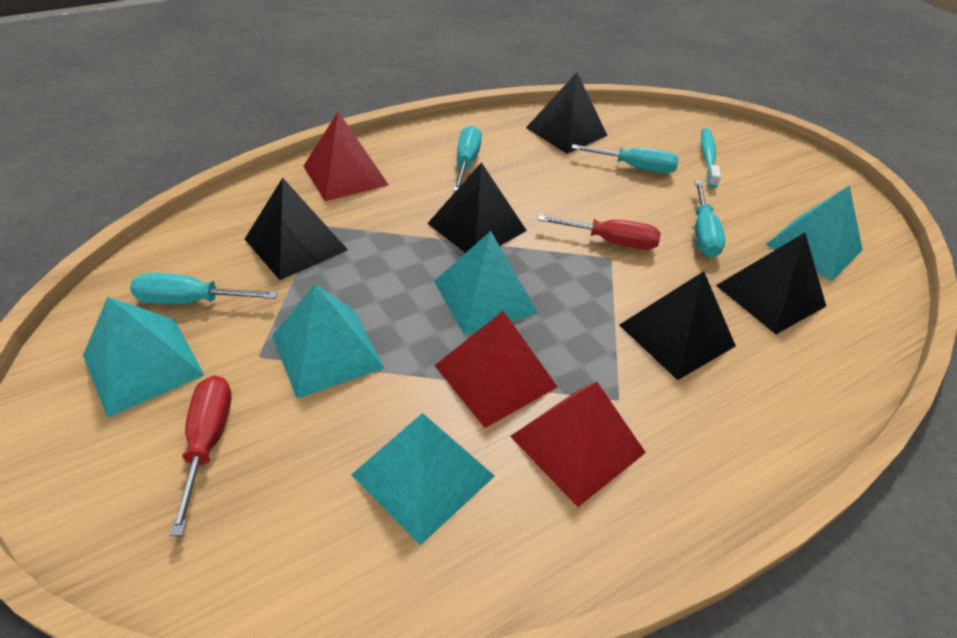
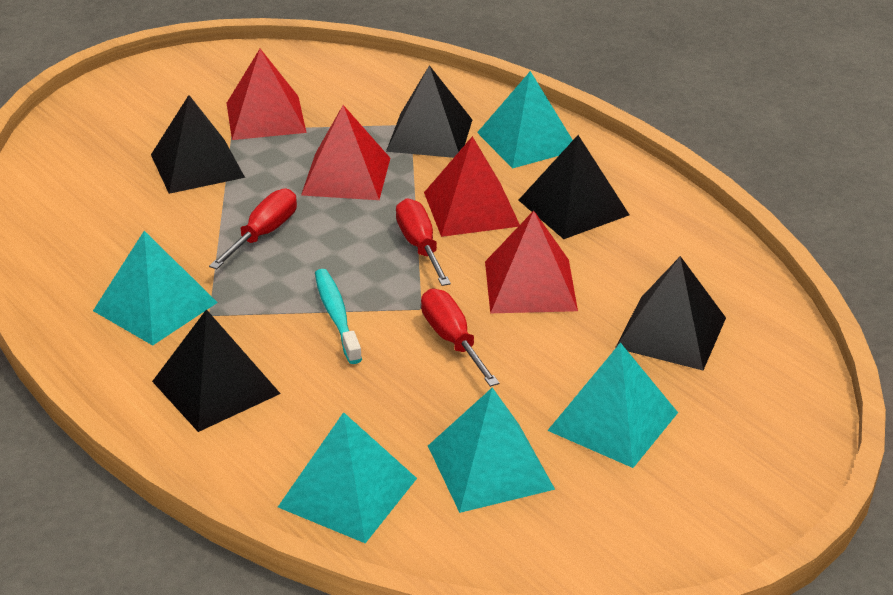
red pyramid: [303,112,389,202] [434,311,557,428] [510,382,646,507] = 3 -> [227,49,307,140] [301,105,390,200] [424,136,520,237] [485,211,578,313] = 4
red screwdriver: [169,375,232,536] [538,215,661,250] = 2 -> [209,188,297,269] [396,198,451,286] [421,288,499,387] = 3
turquoise screwdriver: [130,273,278,304] [453,126,482,192] [571,144,679,173] [695,180,725,257] = 4 -> none = 0

